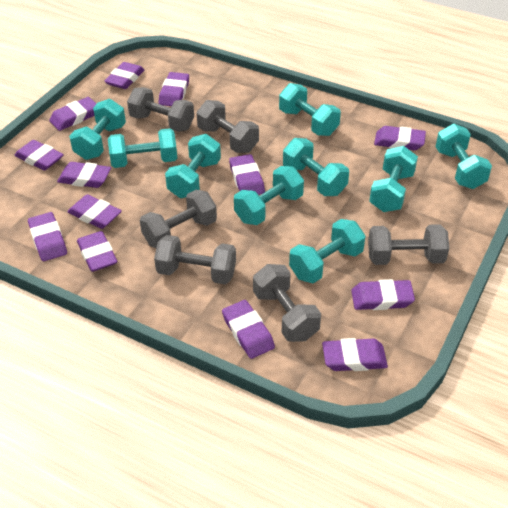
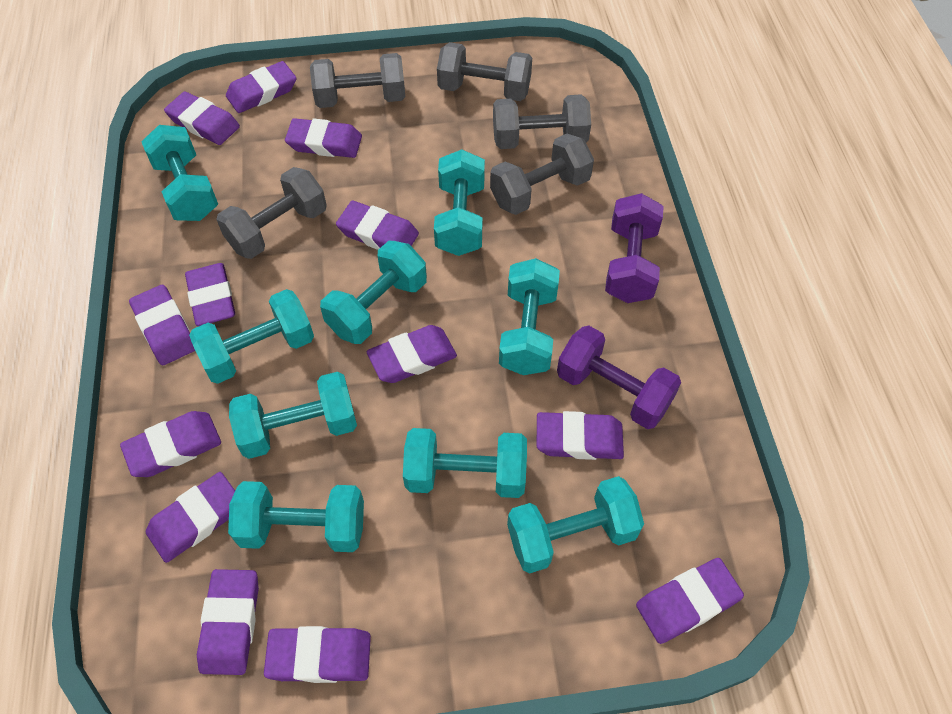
grey dumbbell: [127,87,194,132] [140,190,217,248] [154,235,236,284] [197,100,259,153] [253,264,321,342] [368,224,449,265] = 6 -> [216,167,327,259] [310,53,405,108] [437,42,532,101] [490,134,594,215] [493,94,591,149] = 5
purple dumbbell: none = 0 -> [557,325,681,429] [605,193,664,303] = 2

